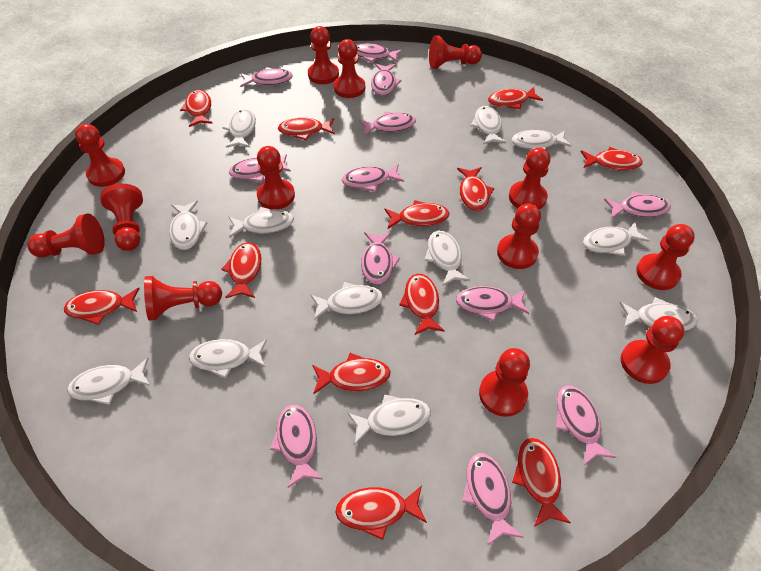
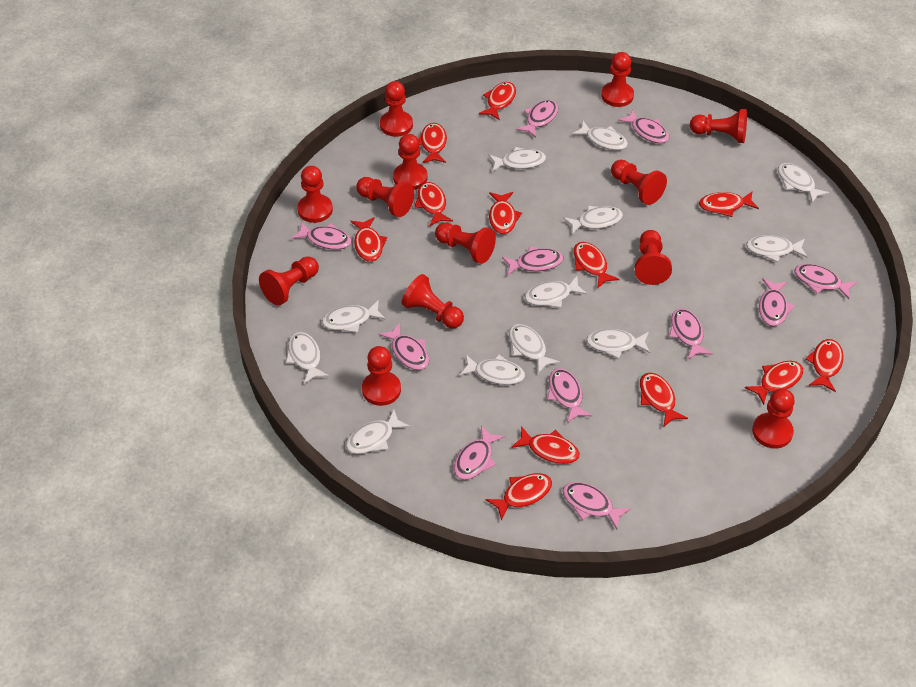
pink fish: [229,154,291,182] [240,67,293,87] [270,405,323,488] [342,164,404,192] [357,43,402,63] [359,112,416,136] [361,232,400,285] [371,63,402,96] [456,286,529,322] [462,453,524,546] [556,386,616,466] [604,191,671,218] = 12 -> [291,222,352,250] [378,323,429,370] [454,425,505,480] [502,246,563,275] [516,100,558,138] [547,368,593,423] [563,482,631,529] [618,110,669,143] [669,308,713,359] [759,278,795,326] [795,264,857,299] = 11

